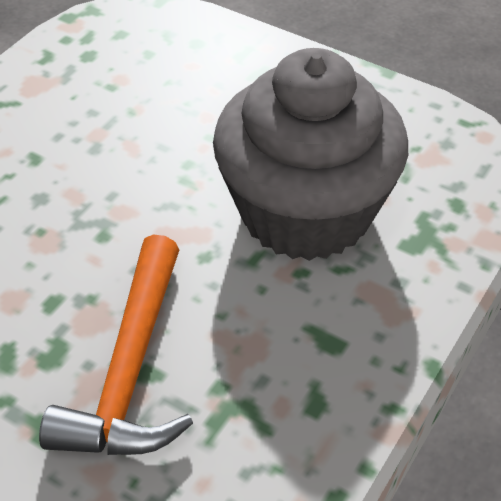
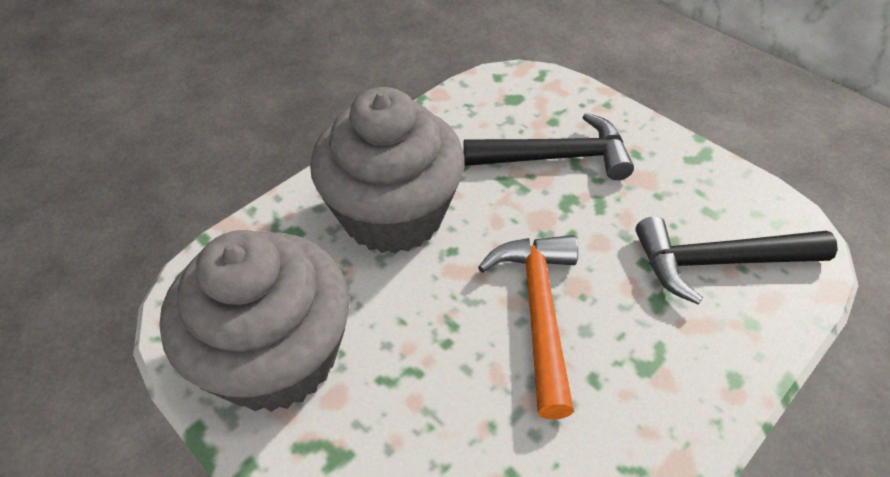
black hammer: none = 0 -> [463,113,634,180] [635,216,838,305] = 2
grey cupcake: [213,48,408,261] = 1 -> [159,230,350,412] [310,87,465,253] = 2

